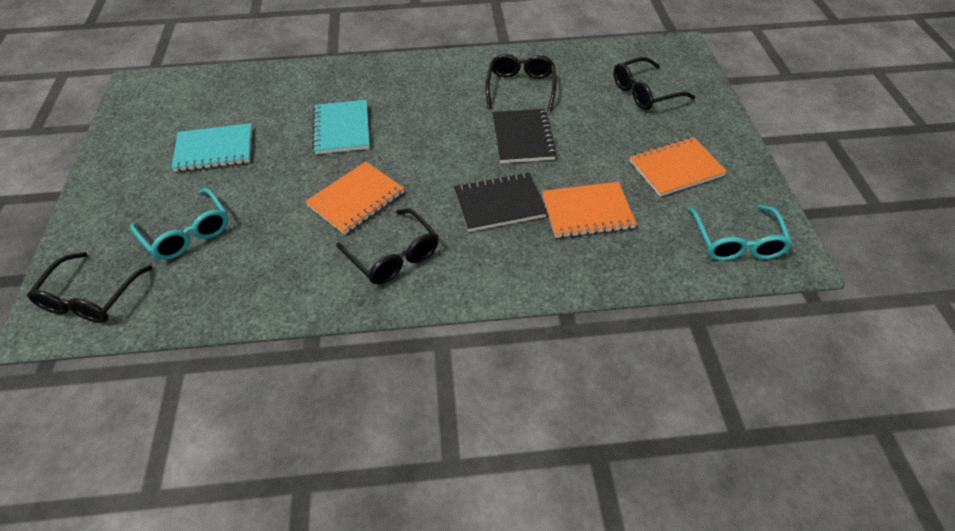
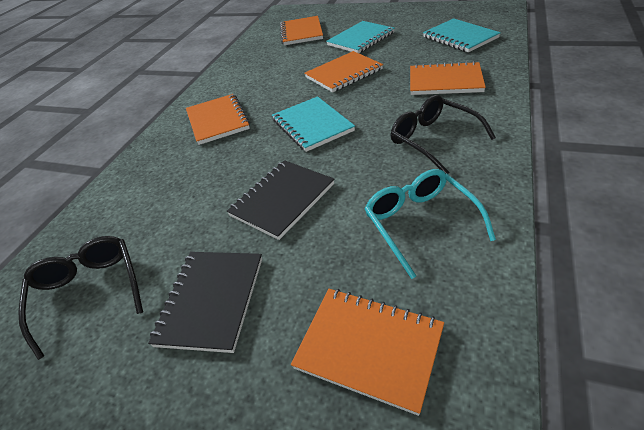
black glasses: [27,252,153,323] [336,209,439,284] [486,54,556,111] [614,57,695,110] = 4 -> [19,236,143,360] [390,95,496,174] = 2
orange notebook: [305,161,404,235] [542,182,637,238] [630,137,727,197] = 3 -> [186,94,250,145] [280,16,323,45] [291,289,444,416] [304,51,383,92] [410,61,486,95] = 5
turquoise glasses: [130,188,229,260] [689,205,792,261] = 2 -> [365,169,496,279] = 1
turquoise notebook: [171,123,252,172] [312,100,370,154] = 2 -> [272,96,355,152] [326,21,395,53] [423,18,501,52] = 3

